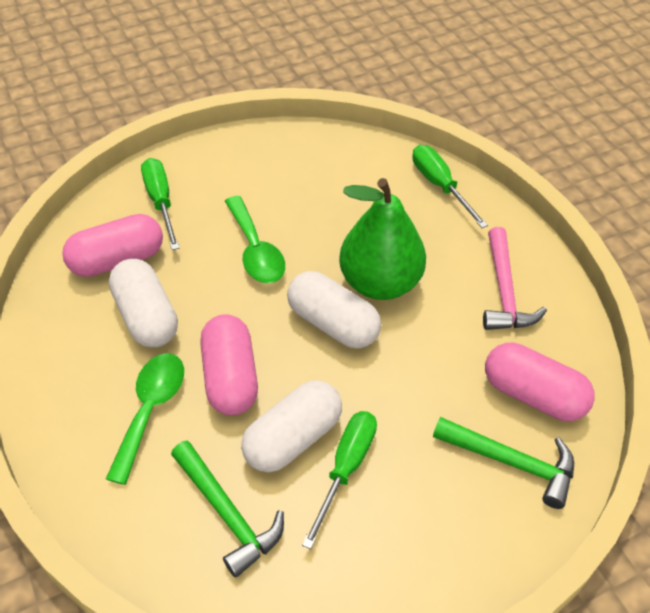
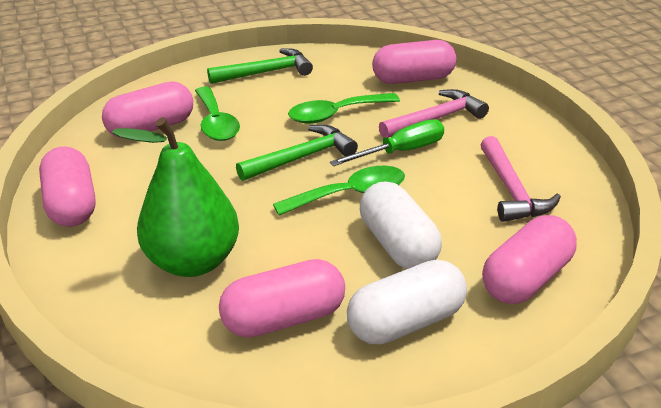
green screwdriver: [141,158,179,250] [302,411,377,549] [412,145,488,228] = 3 -> [330,119,444,166] = 1
green spoon: [106,353,184,485] [225,196,285,283] = 2 -> [195,87,240,141] [273,166,405,216] [288,93,400,124] = 3
pink capsule: [62,214,163,277] [200,314,258,416] [485,343,595,421] = 3 -> [39,146,96,227] [102,81,193,138] [219,259,345,337] [372,40,457,84] [482,215,577,304] = 5
pink hammer: [483,227,547,330] = 1 -> [379,89,489,138] [480,136,561,222] = 2
white capsule: [109,259,178,348] [241,380,342,472] [287,271,381,349] = 3 -> [347,259,467,345] [360,181,442,269] = 2

